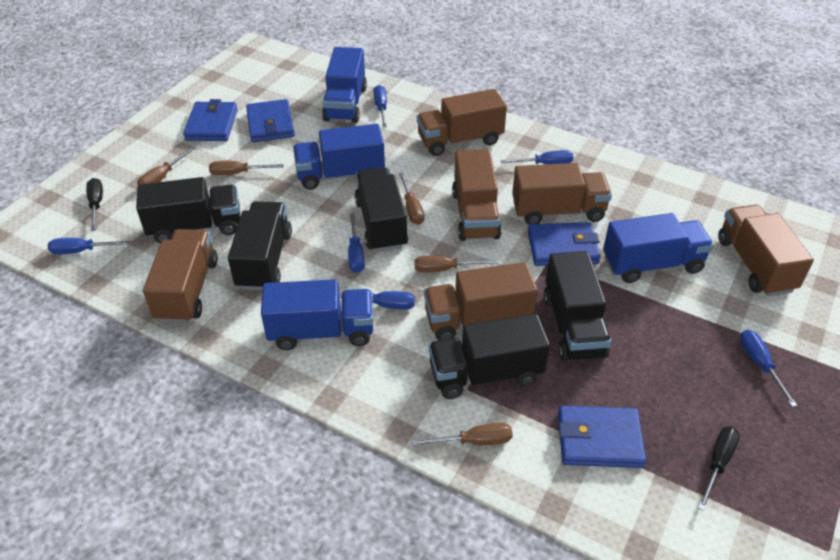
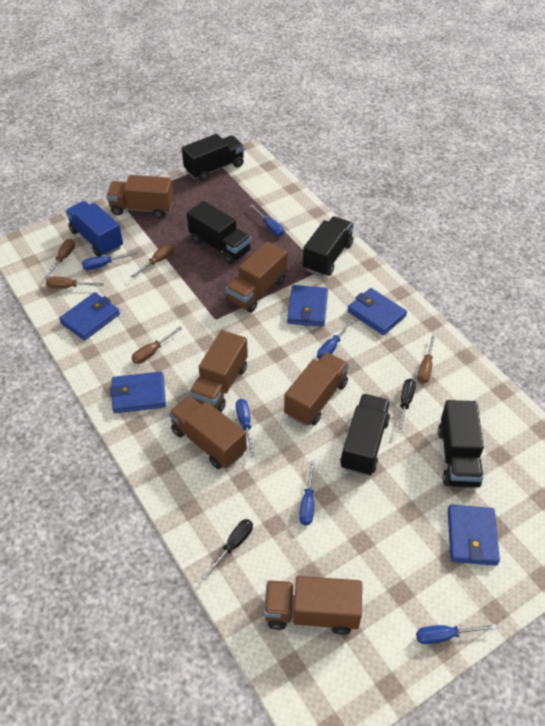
blue truck: [261,279,373,350] [293,124,385,190] [322,47,367,123] [603,213,714,283] = 4 -> [65,201,123,257] = 1
blue wallet: [183,99,238,141] [246,99,295,142] [528,222,601,266] [558,405,646,468] = 4 -> [59,292,120,341] [110,372,166,413] [287,285,328,327] [347,288,407,335] [448,505,500,566] = 5

